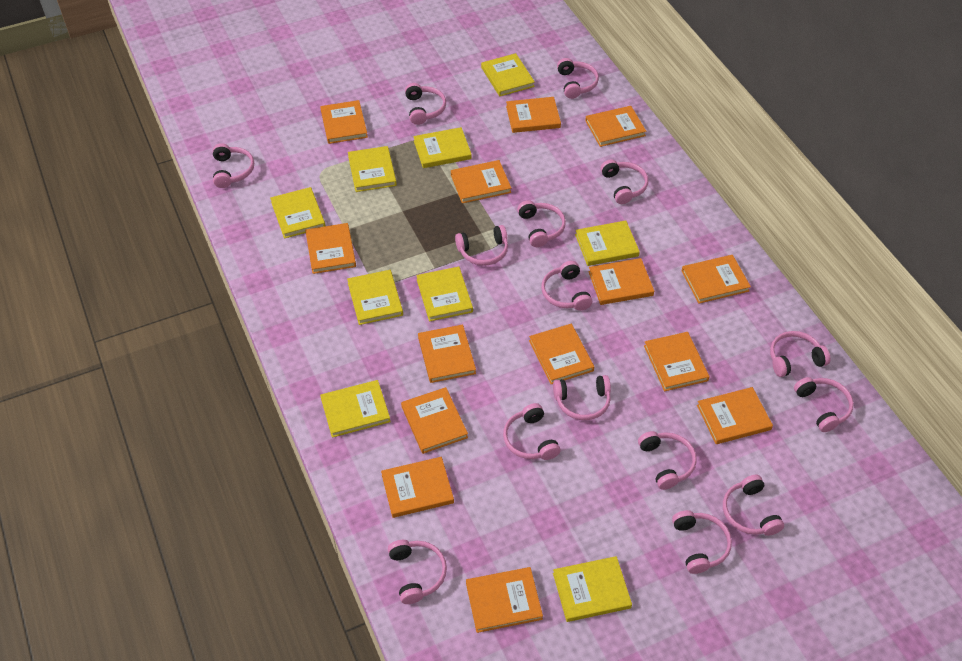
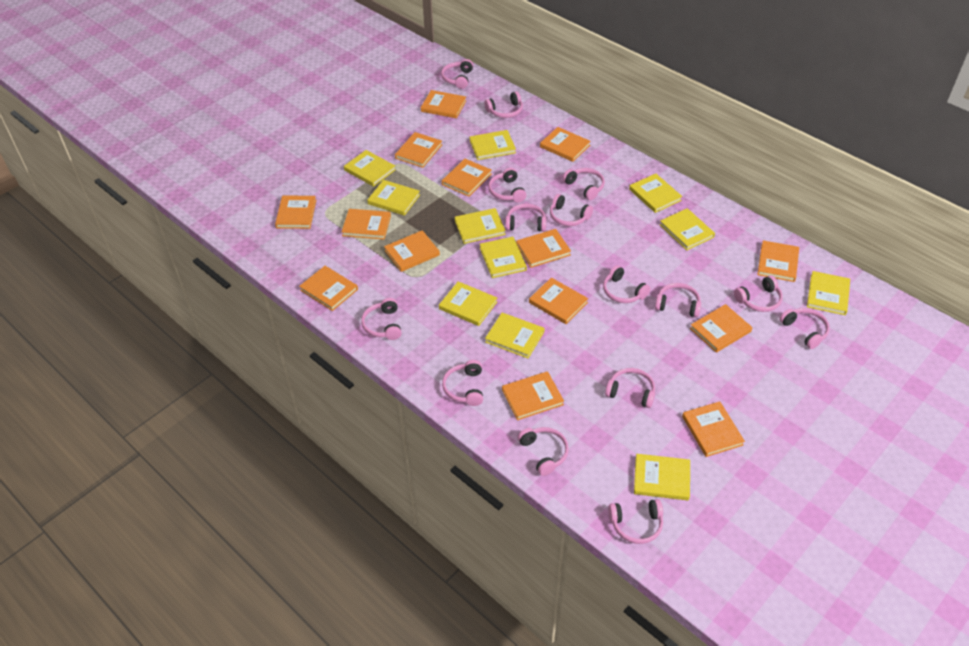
yellow book: [270,187,325,239] [320,380,391,438] [347,270,403,325] [348,146,397,192] [413,127,472,168] [416,266,473,321] [481,53,535,96] [553,556,632,622] [575,220,640,266] = 9 -> [344,150,396,187] [367,180,420,216] [439,281,498,326] [455,208,506,244] [470,130,516,160] [480,237,527,278] [485,313,545,358] [629,174,682,213] [634,454,690,500] [660,208,715,250] [807,271,850,315] = 11

